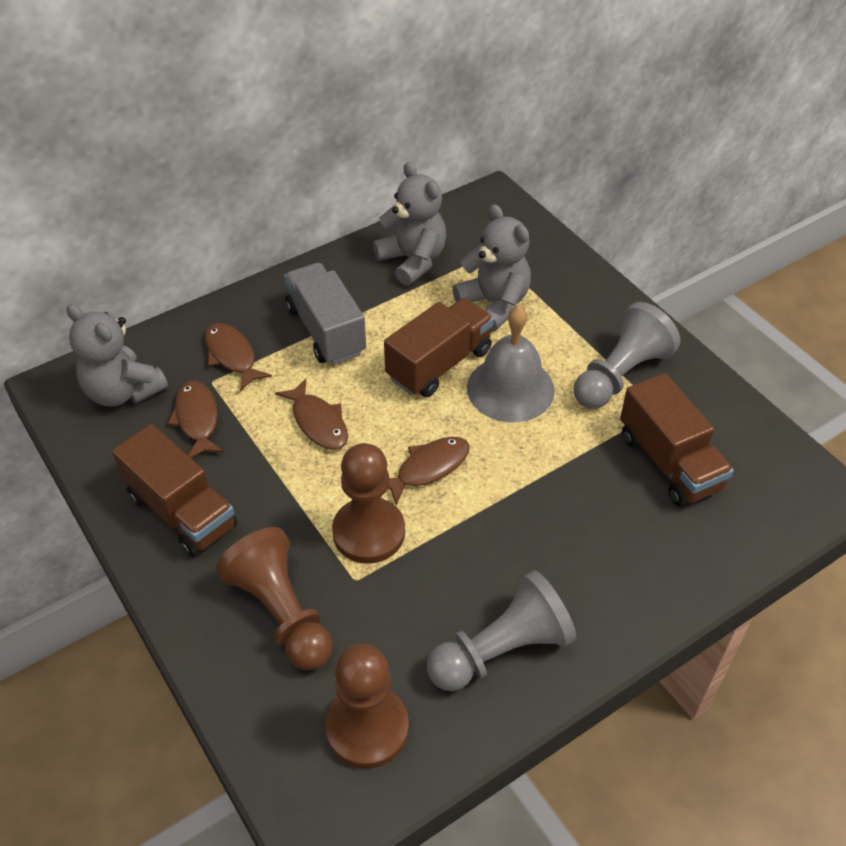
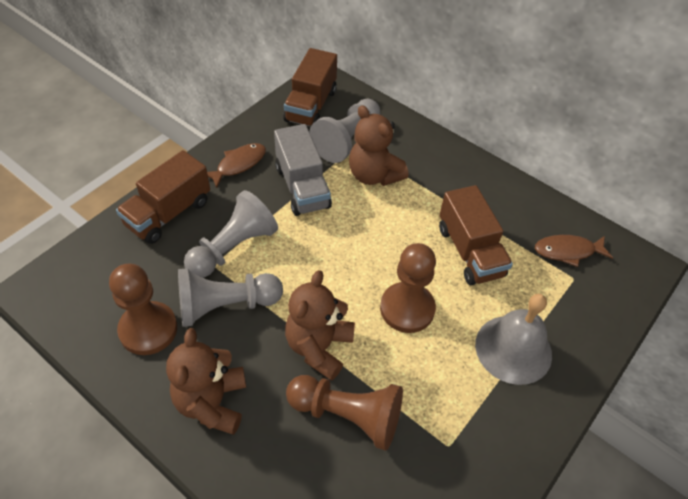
brown fish: [168,381,224,458] [205,323,272,391] [275,378,348,450] [388,437,470,505] = 4 -> [207,143,266,188] [535,235,613,267] = 2
brown teddy bear: none = 0 -> [166,328,246,435] [285,270,355,381] [349,105,409,186] = 3
grey pawn: [427,570,576,691] [574,302,680,409] = 2 -> [178,268,283,327] [184,190,278,278] [309,99,380,163] = 3
grey teddy bear: [66,304,168,407] [373,162,446,286] [452,204,531,332] = 3 -> none = 0

